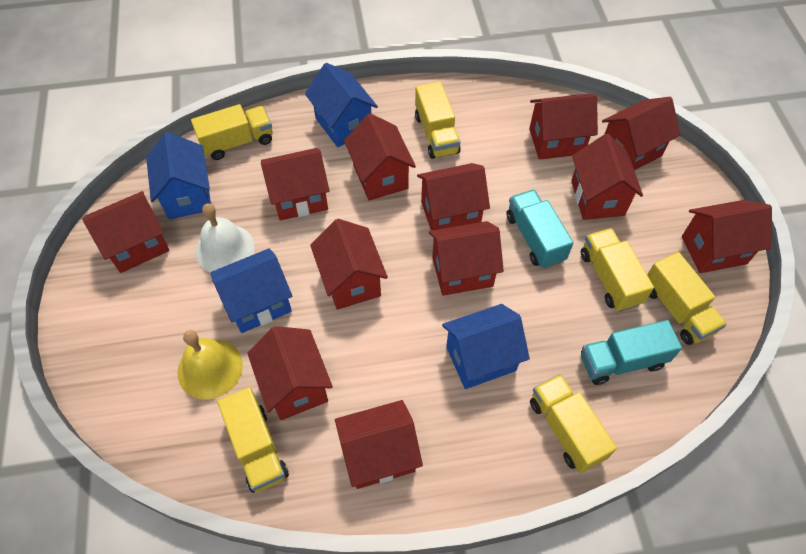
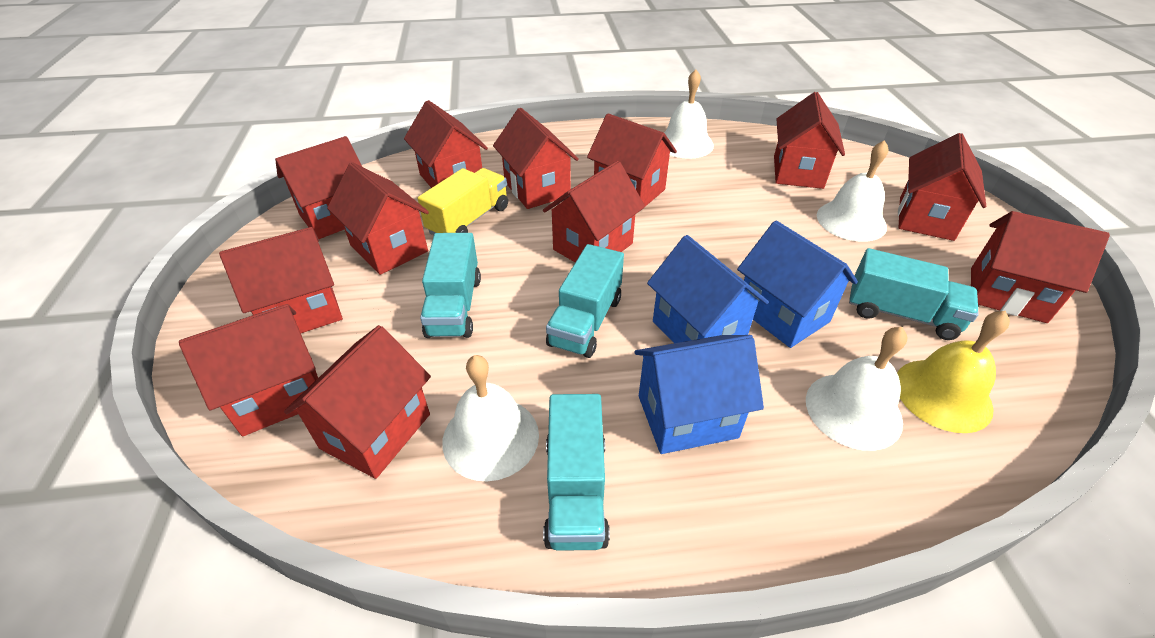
blue house: [146,132,211,219] [210,249,292,333] [305,63,378,147] [442,304,530,389] = 4 -> [635,335,764,454] [647,235,769,343] [737,221,858,348] = 3
turquoise truck: [506,189,573,269] [581,320,682,385] = 2 -> [420,233,481,338] [543,394,610,551] [546,244,624,358] [849,248,979,340] = 4
white bell: [195,203,255,272] = 1 -> [442,355,539,481] [664,70,714,159] [806,327,907,451] [817,140,888,242] = 4
yellow truck: [191,104,273,160] [217,387,289,493] [415,81,461,159] [530,374,617,473] [581,228,654,312] [647,252,727,345] = 6 -> [418,168,508,235] = 1

